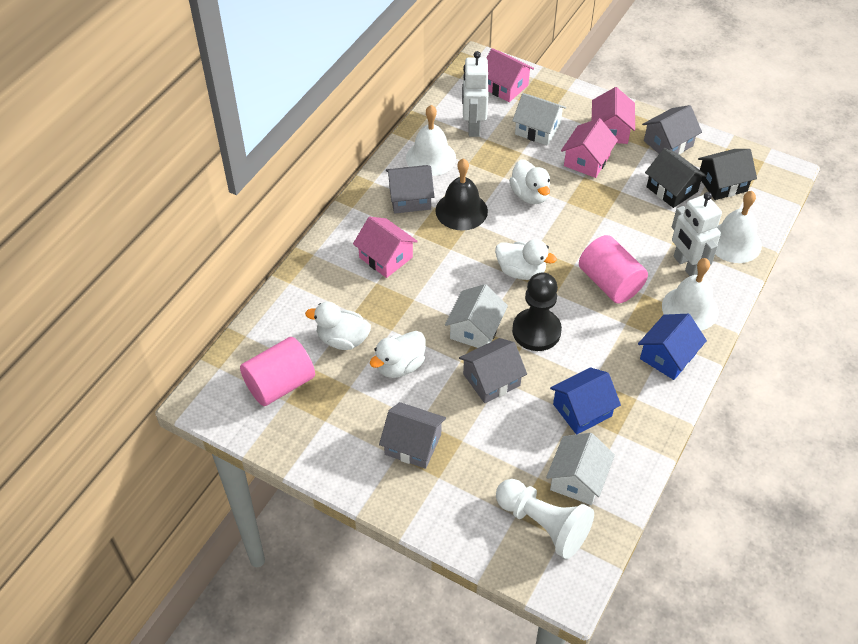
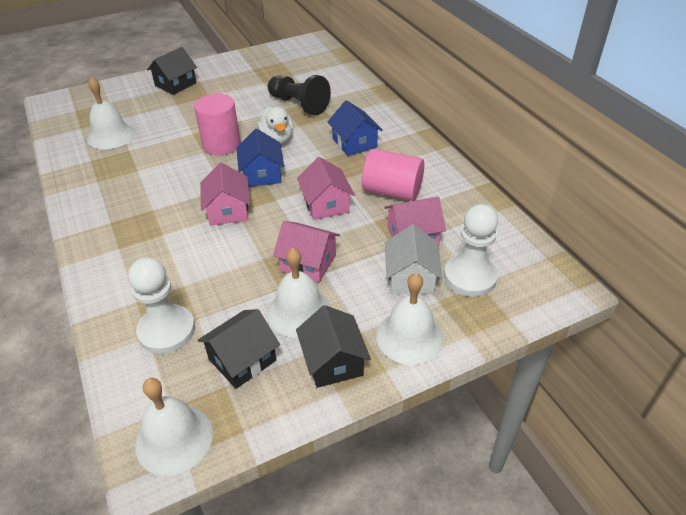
black bell: [435,158,488,231] = 1 -> none = 0
black house: [645,148,707,208] [698,149,757,200] = 2 -> [147,47,197,95] [198,309,280,389] [296,305,371,388] = 3
grey house: [379,402,446,469] [386,165,434,214] [459,338,527,403] [642,105,702,155] = 4 -> none = 0
white bell: [406,105,456,176] [662,258,718,331] [715,191,762,263] = 3 -> [87,77,135,149] [135,378,213,476] [267,248,331,338] [376,273,443,365] = 4
white duck: [305,302,371,350] [370,331,426,378] [495,239,557,280] [509,159,550,205] = 4 -> [257,107,293,144] = 1
white house: [445,284,508,348] [512,93,566,145] [546,433,615,505] = 3 -> [385,225,443,294] = 1
white pawn: [496,479,594,559] = 1 -> [128,257,195,354] [444,204,498,297] = 2
white robot: [462,51,488,137] [672,192,722,276] = 2 -> none = 0

